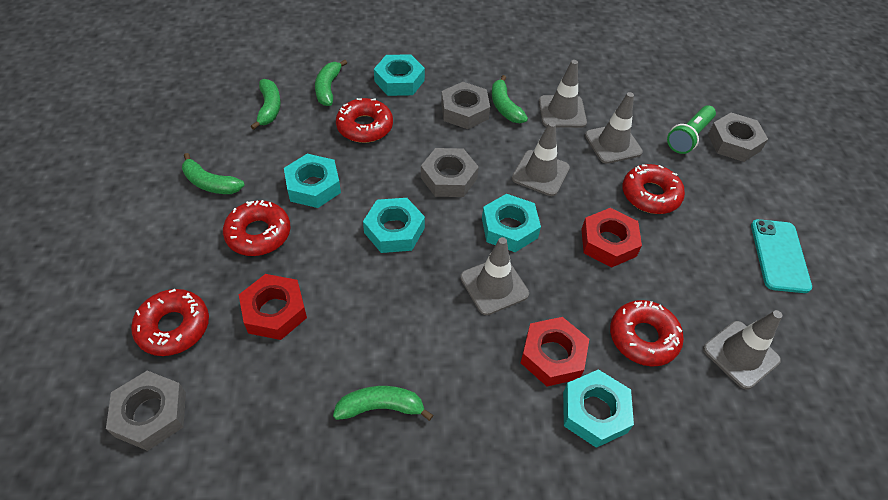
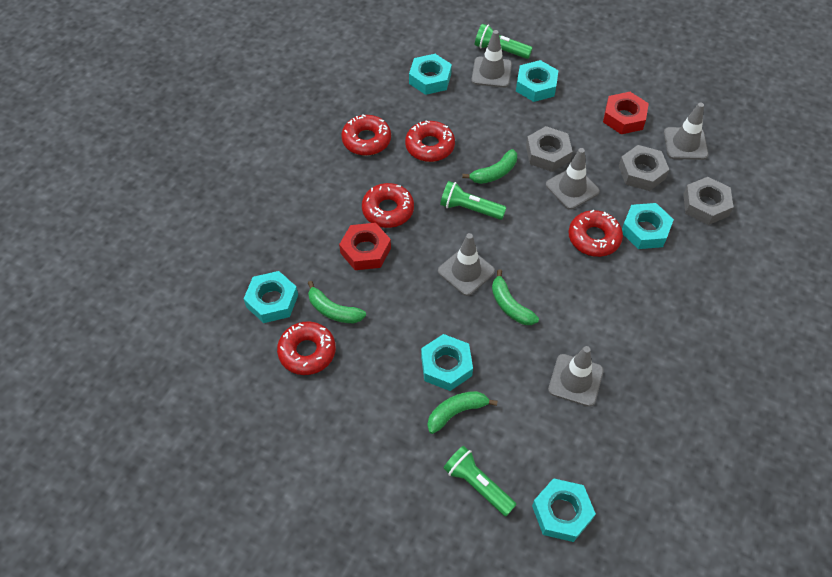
green banana: [182,153,245,194] [250,79,281,130] [315,59,347,106] [333,386,433,421] [492,75,528,123] = 5 -> [308,281,366,323] [428,391,498,434] [462,149,517,184] [492,269,539,325] = 4
green flashlight: [667,105,716,154] = 1 -> [440,181,507,220] [443,446,517,516] [475,24,533,59] = 3
grey nut: [106,371,186,451] [421,148,479,197] [441,82,490,129] [708,113,768,162] = 4 -> [526,126,573,172] [619,145,669,191] [683,177,733,225] = 3
red nut: [239,274,307,340] [521,317,589,386] [581,208,642,268] = 3 -> [339,223,391,270] [603,92,649,134] = 2
turquoise nut: [284,154,341,208] [363,198,425,253] [374,54,425,96] [482,194,541,252] [563,369,634,448] = 5 -> [244,271,298,323] [409,54,452,95] [421,334,473,391] [516,60,559,102] [532,478,596,542] [622,203,674,249] = 6
turquoise phone: [751,219,812,293] = 1 -> none = 0

